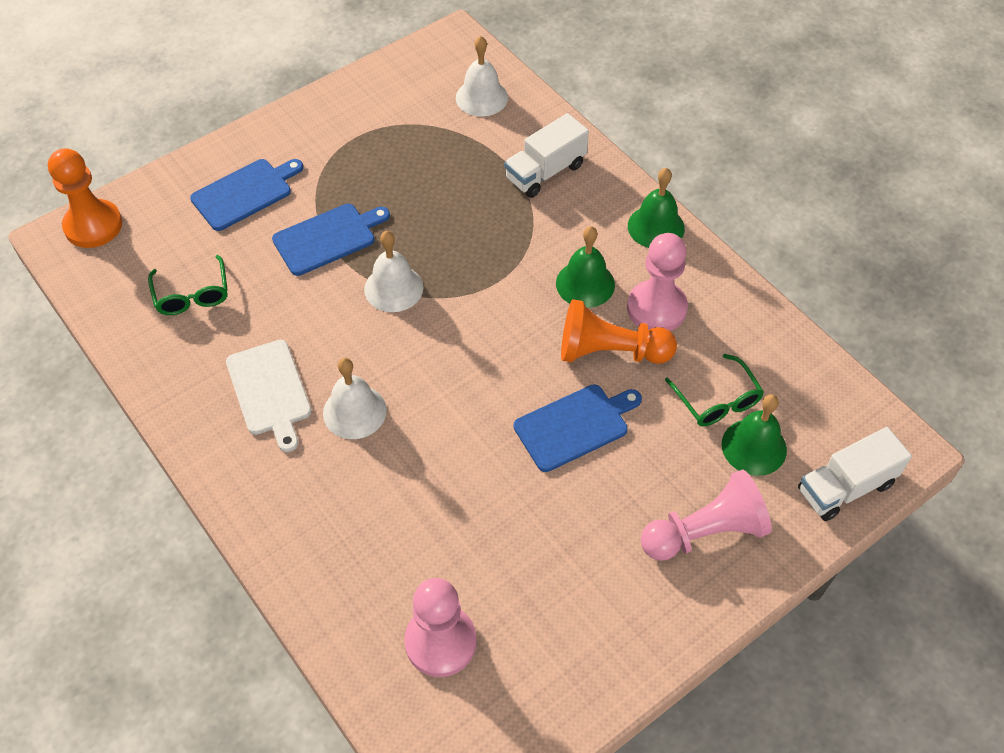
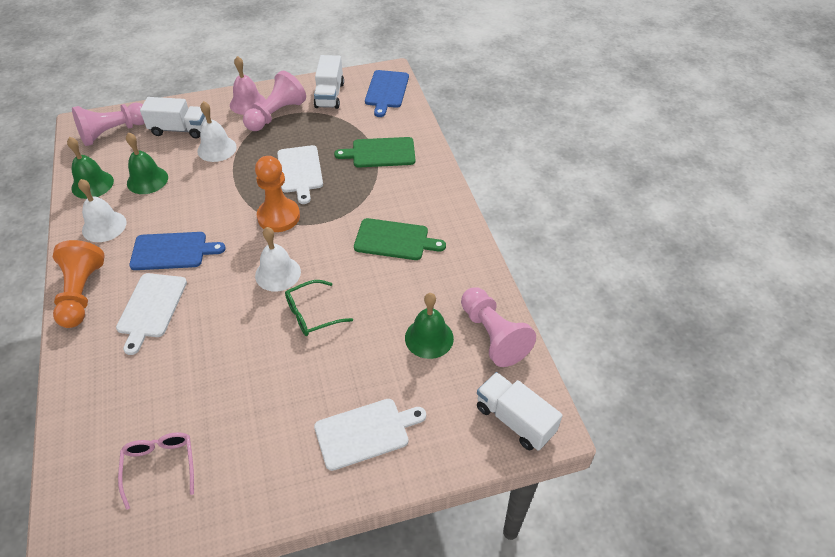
blue cutting board: [190,159,303,231] [272,204,390,276] [514,384,642,472] = 3 -> [129,232,226,270] [365,70,409,117] = 2
green cutting board: none = 0 -> [334,137,415,168] [354,218,446,260] = 2
green glasses: [148,255,228,315] [665,354,764,427] = 2 -> [285,280,353,336] = 1
pink bell: none = 0 -> [230,56,266,115] = 1
pink glasses: none = 0 -> [118,432,194,510] = 1
white cutting board: [226,340,312,452] = 1 -> [116,273,187,355] [277,145,323,204] [314,399,426,471] = 3
white truck: [504,113,589,198] [798,427,912,521] = 2 -> [140,97,207,138] [314,55,344,109] [477,372,563,451] = 3

